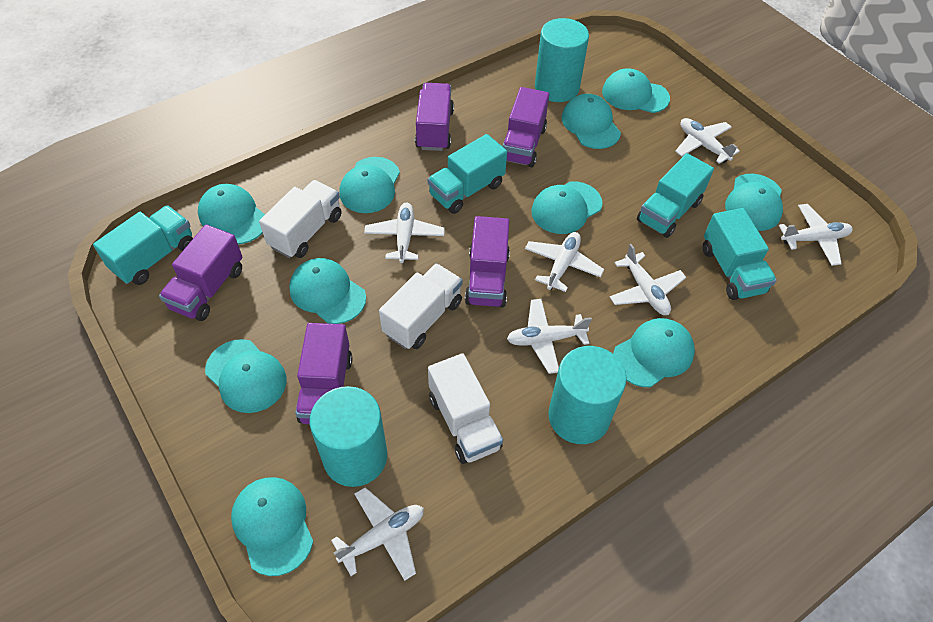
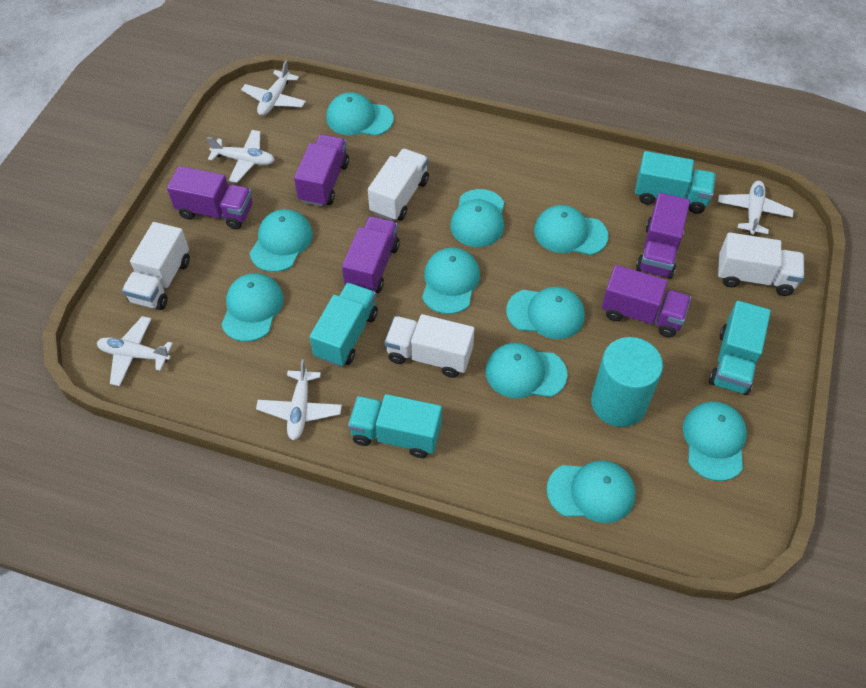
turquoise cylinder: [310,386,387,487] [535,18,589,102] [548,346,627,444] = 3 -> [591,337,663,427] = 1
white plane: [331,487,424,581] [364,202,445,263] [507,299,592,374] [525,232,604,292] [610,244,686,315] [675,118,740,164] [779,204,853,266] = 7 -> [97,316,173,386] [207,130,275,183] [241,61,306,116] [256,360,342,440] [718,181,794,235] = 5
white truck: [259,180,342,258] [379,263,463,349] [428,353,503,464] = 3 -> [122,222,190,310] [368,149,429,221] [385,314,474,378] [718,232,804,296] = 4

